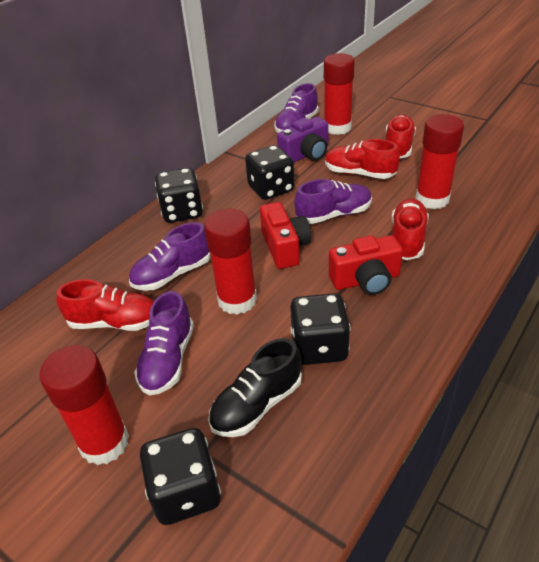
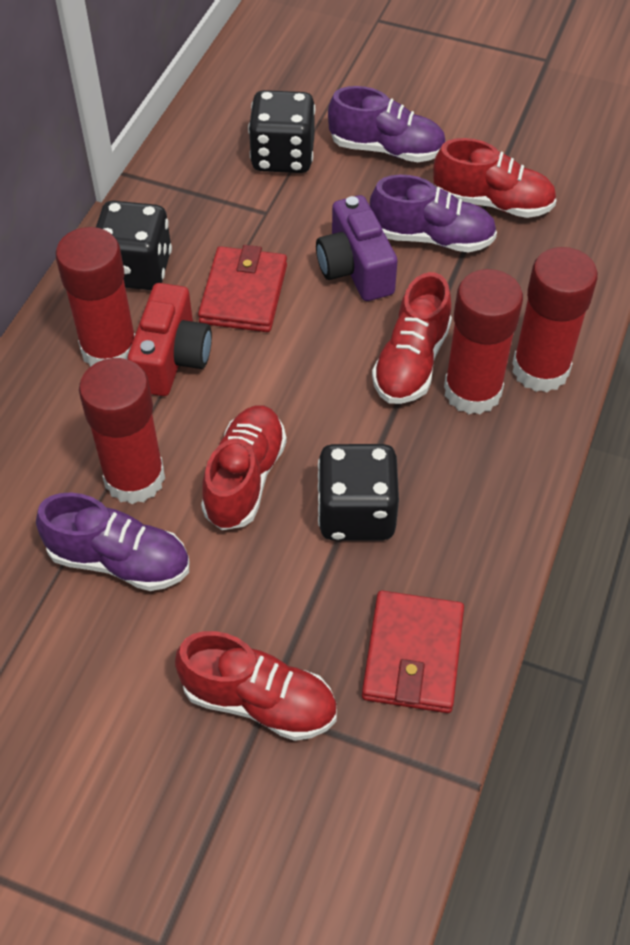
black dice: [140,428,221,525] [155,168,203,223] [245,145,294,200] [290,293,351,365] = 4 -> [96,201,172,290] [248,90,315,173] [318,444,399,541] = 3
black shoe: [208,338,302,437] = 1 -> none = 0
purple shoe: [129,222,211,291] [134,291,194,396] [274,83,319,133] [294,179,372,224] = 4 -> [36,492,189,591] [328,86,446,162] [370,175,497,252] = 3
red camera: [260,202,311,269] [329,235,403,295] = 2 -> [128,283,212,396] = 1
red wallet: none = 0 -> [198,245,287,332] [362,591,464,713] = 2

